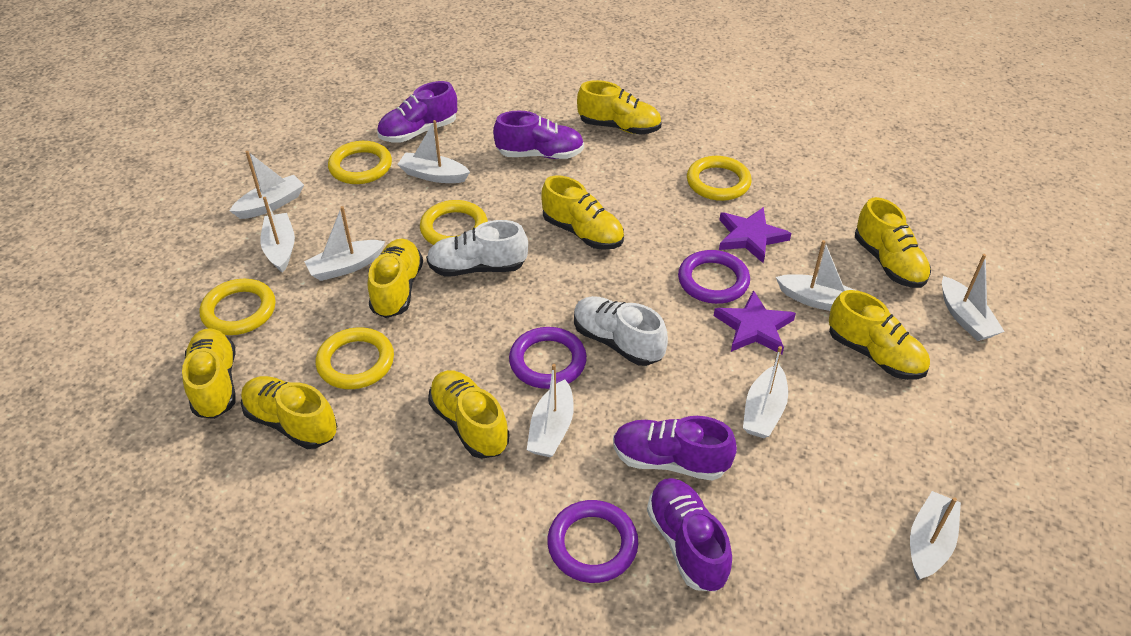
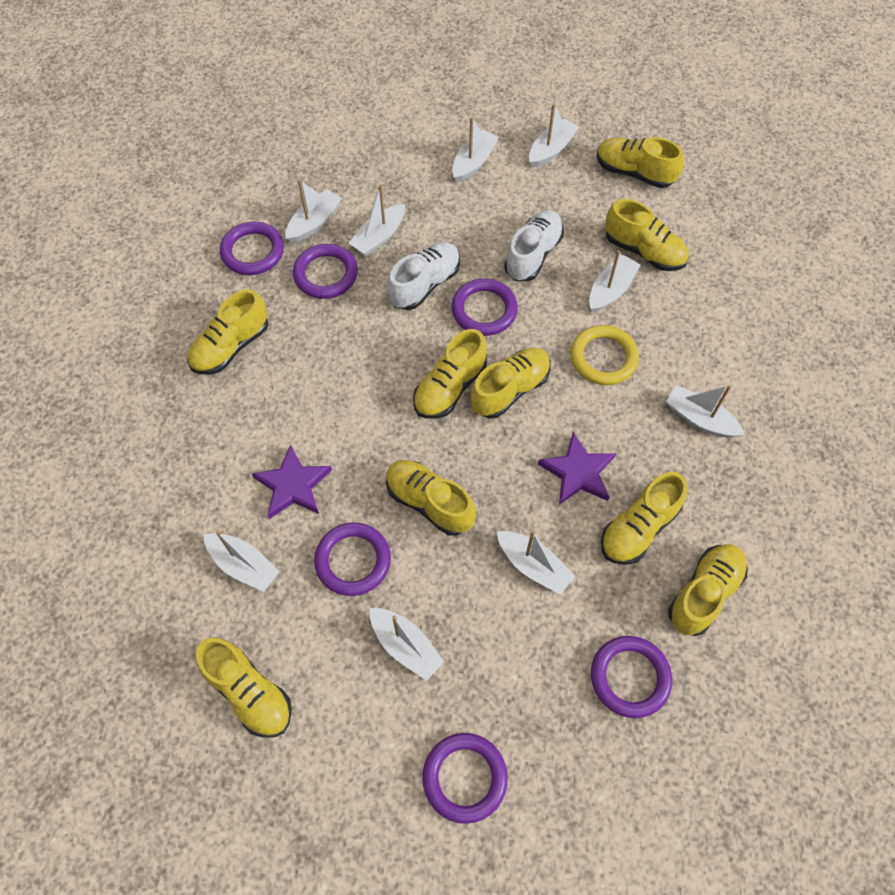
purple ring: [509,327,587,389] [547,500,638,583] [678,250,750,304] = 3 -> [220,222,284,275] [293,244,358,299] [314,522,391,596] [422,733,508,824] [451,279,518,336] [591,636,672,718] = 6
purple shoe: [377,81,457,143] [493,110,584,159] [613,416,737,481] [647,478,732,592] = 4 -> none = 0
yellow ring: [200,279,275,335] [316,327,394,389] [328,141,392,184] [420,200,488,245] [687,156,752,201] = 5 -> [571,325,639,385] = 1
yellow shoe: [182,328,236,419] [241,376,337,449] [368,239,423,318] [428,370,509,459] [541,175,624,250] [577,80,661,135] [829,290,930,380] [855,197,931,288] = 8 -> [187,289,268,375] [196,637,292,738] [386,460,476,536] [413,329,487,419] [471,348,551,419] [597,137,684,188] [601,472,687,565] [605,199,689,271] [668,544,748,636] = 9

